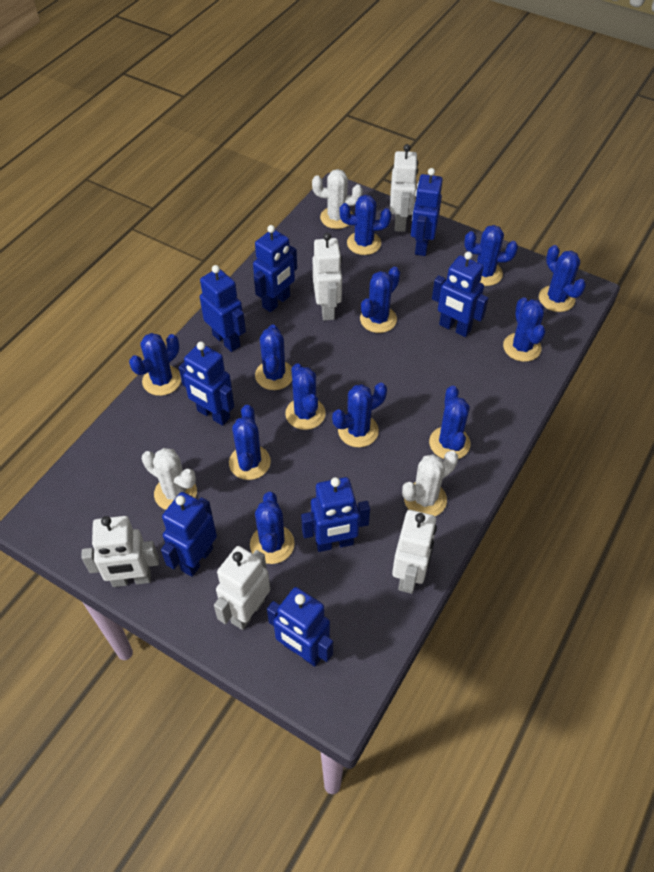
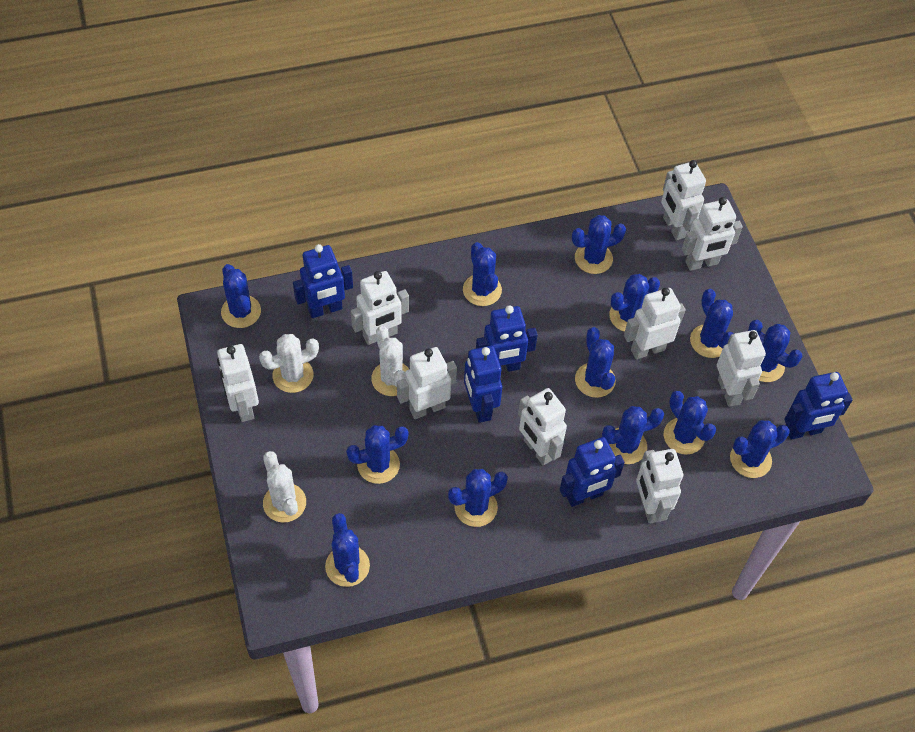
blue cactus: [129,333,181,396] [229,405,271,480] [250,492,295,564] [255,325,292,390] [285,363,326,430] [332,383,387,447] [340,195,391,255] [360,267,400,333] [429,386,471,459] [464,225,518,286] [503,297,545,362] [539,245,586,312] = 12 -> [221,264,261,328] [325,513,370,587] [346,425,409,484] [448,469,508,527] [463,242,502,306] [572,215,626,274] [575,327,616,398] [602,406,664,464] [609,274,660,332] [664,391,716,455] [690,289,734,358] [730,420,790,478] [748,320,802,382] = 13
blue robot: [161,492,217,577] [179,342,234,426] [200,265,246,352] [253,225,297,312] [267,587,333,667] [301,477,370,552] [411,168,443,256] [432,252,488,337] = 8 -> [293,244,353,318] [464,346,502,423] [476,305,538,372] [560,437,624,507] [784,372,853,440] = 5
white robot: [81,516,159,587] [214,546,270,630] [313,233,342,321] [390,144,418,232] [392,510,437,594] = 5 -> [217,344,259,422] [351,271,409,345] [397,347,457,419] [518,388,567,465] [624,288,685,359] [636,449,683,524] [661,160,706,240] [682,197,743,271] [717,330,766,407] = 9

